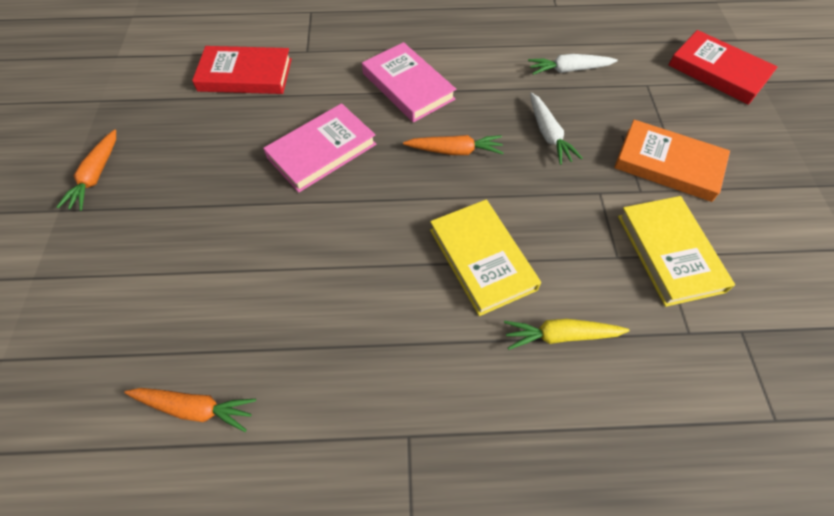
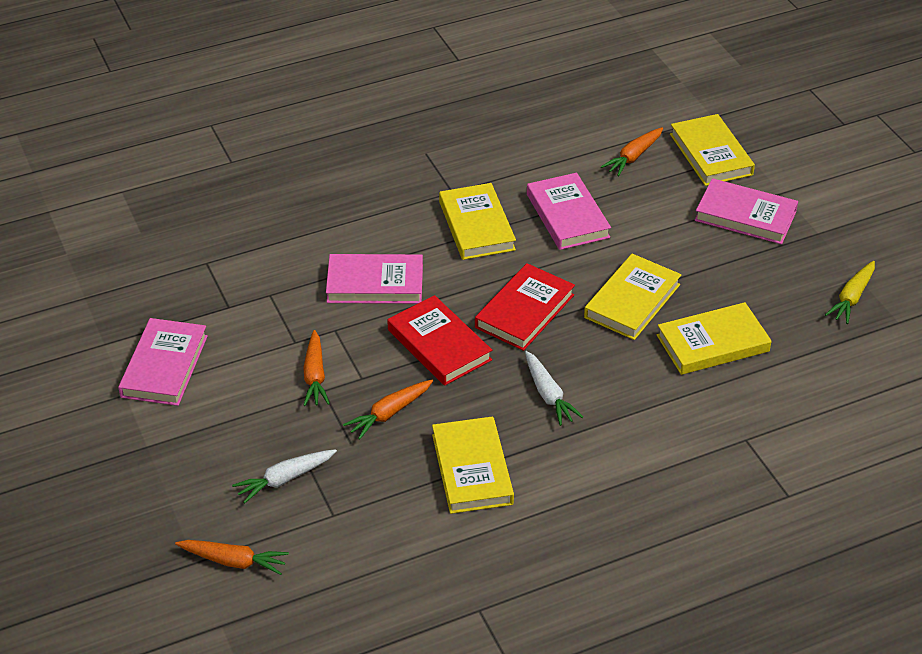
orange book: [614,120,730,202] = 1 -> none = 0
orange carrot: [57,129,116,211] [124,388,256,432] [403,135,503,155] = 3 -> [175,540,289,575] [303,330,330,406] [343,380,433,440] [601,127,663,176] = 4
pink book: [263,103,376,193] [362,42,456,123] = 2 -> [118,318,208,406] [326,254,423,304] [527,173,611,250] [695,178,798,244] = 4
yellow book: [430,200,541,316] [618,196,735,307] = 2 -> [432,416,514,514] [439,183,516,260] [584,254,681,340] [657,302,772,375] [670,114,755,186] = 5

